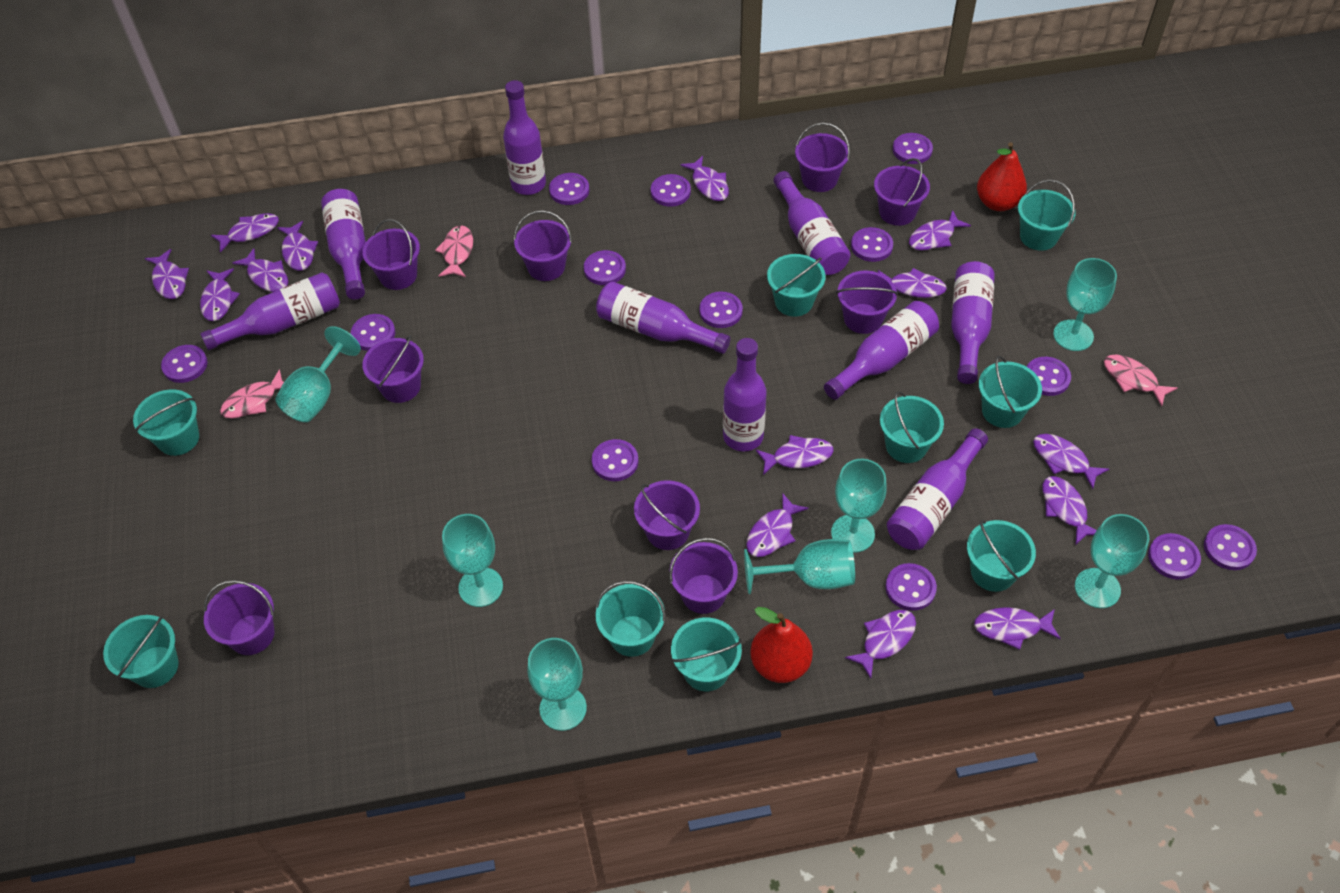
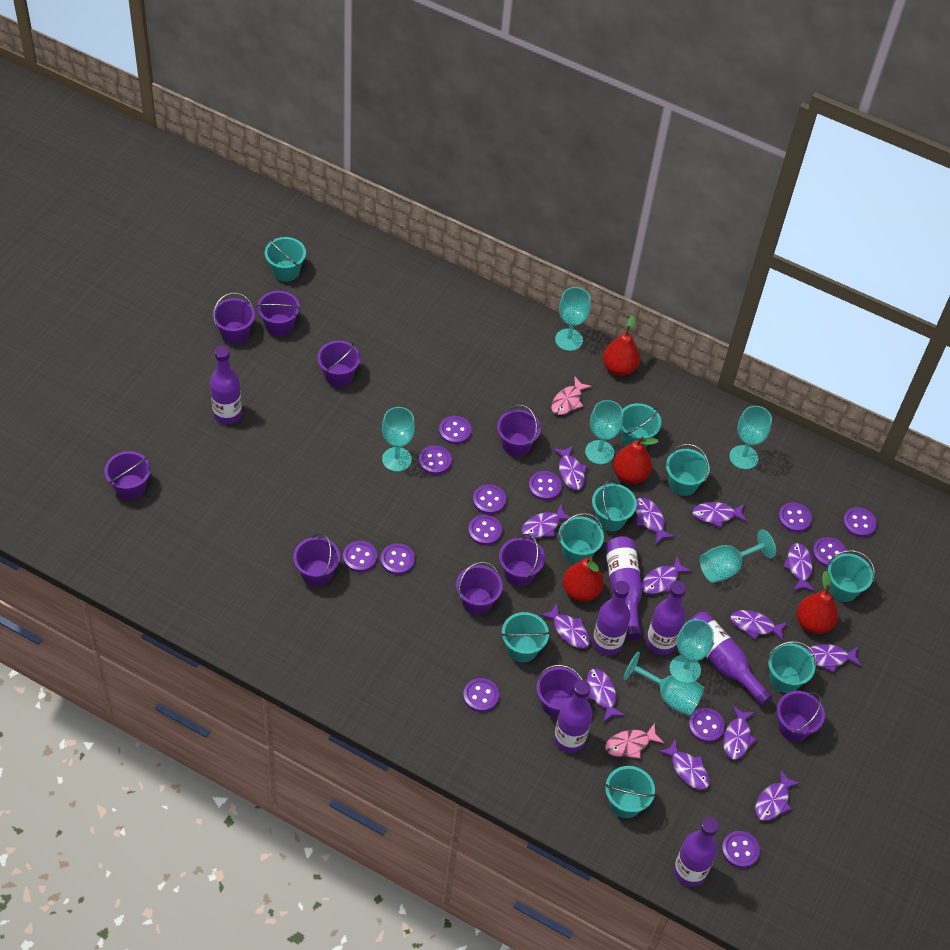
pink fish: [220,369,284,418] [435,225,473,277] [1104,354,1177,406] = 3 -> [551,377,592,415] [605,723,664,759] = 2
purple bottle: [200,272,340,350] [321,189,366,300] [503,80,546,195] [596,281,730,354] [723,338,767,452] [773,171,851,275] [824,301,939,400] [887,428,988,550] [951,261,995,384] = 9 -> [210,346,242,425] [554,680,592,753] [592,581,631,655] [605,536,642,640] [646,581,686,655] [674,817,719,887] [690,612,773,706] = 7
purple bucket: [204,580,275,655] [362,219,420,290] [362,336,424,403] [514,210,572,281] [634,480,700,550] [669,538,738,614] [795,122,850,192] [836,270,898,334] [874,158,930,226] = 9 -> [105,451,151,500] [212,292,255,344] [257,291,301,336] [293,533,340,586] [317,341,360,387] [456,561,503,615] [497,404,541,457] [499,534,545,587] [536,665,583,718] [777,691,825,742] = 10
purple fish: [145,249,189,299] [200,268,240,321] [211,213,279,253] [232,248,288,292] [277,221,318,271] [680,156,729,201] [746,493,809,557] [756,435,834,475] [845,610,916,679] [878,268,947,298] [909,210,971,251] [974,607,1061,650] [1033,434,1109,489] [1042,476,1097,544] = 14 -> [521,505,570,538] [540,602,590,648] [553,446,587,490] [587,668,625,723] [636,497,675,544] [641,557,691,594] [658,739,710,790] [692,502,747,528] [723,706,757,759] [730,610,787,641] [755,769,800,821] [783,543,815,591] [807,644,861,673] = 13
red pear: [750,607,813,683] [977,142,1027,211] = 2 -> [563,557,604,602] [603,315,640,376] [613,437,658,484] [797,571,838,634] = 4

